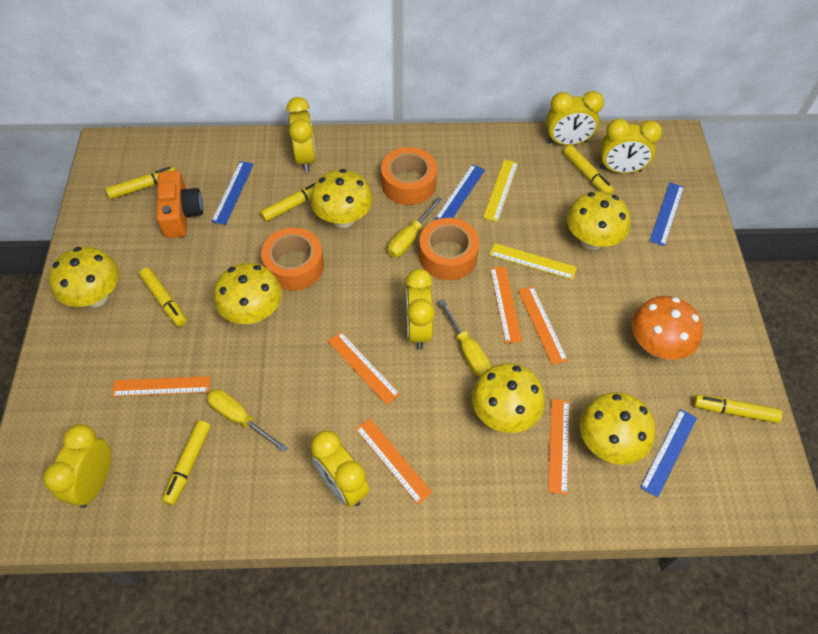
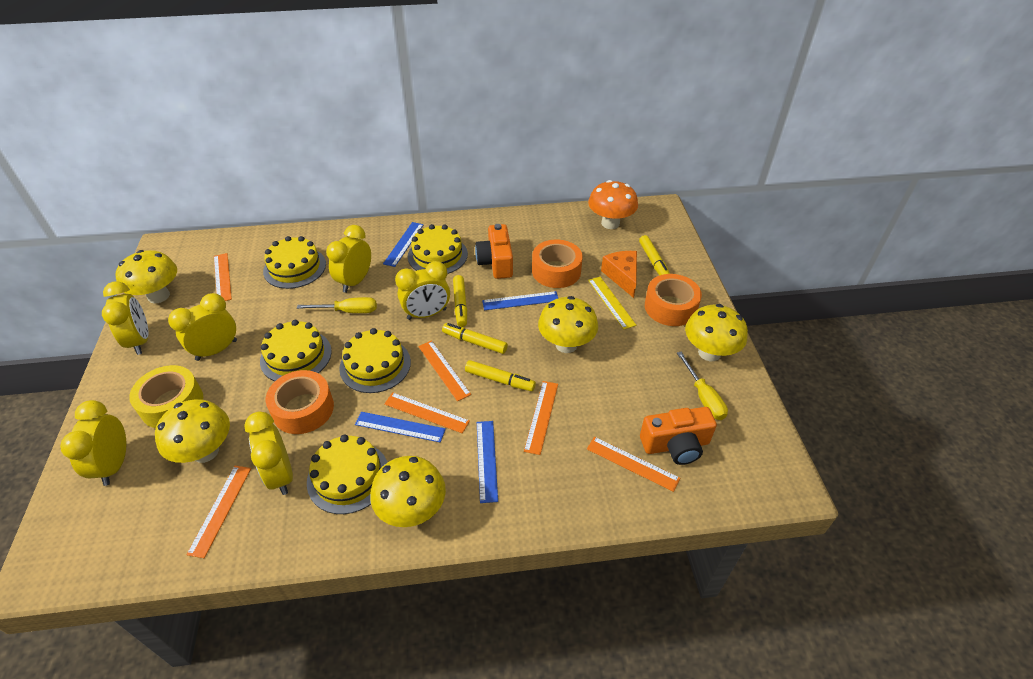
orange camera: [156,170,203,238] = 1 -> [475,224,513,279] [640,407,717,465] = 2
orange cheese: none = 0 -> [601,251,637,298] = 1
yellow cake: none = 0 -> [260,320,332,381] [263,236,326,289] [307,435,388,514] [339,328,411,393] [408,224,468,274] = 5
yellow marker: [106,167,176,199] [139,267,187,327] [162,420,211,505] [260,182,316,222] [563,145,614,194] [693,395,782,423] = 6 -> [442,323,508,354] [453,275,467,327] [465,360,536,391] [639,235,670,276] = 4
yellow mushroom: [49,247,119,307] [214,263,282,324] [310,169,373,228] [472,363,545,433] [567,191,631,250] [580,392,655,465] = 6 -> [116,250,177,303] [155,399,230,463] [370,456,446,527] [538,296,598,353] [685,304,748,361] = 5
yellow ruler: [483,159,518,222] [489,243,577,280] = 2 -> [588,277,636,329] = 1
yellow screwdriver: [207,389,288,452] [388,197,442,257] [438,299,491,376] = 3 -> [297,297,377,313] [677,352,728,420] = 2
yellow tape: none = 0 -> [129,365,203,428] = 1

